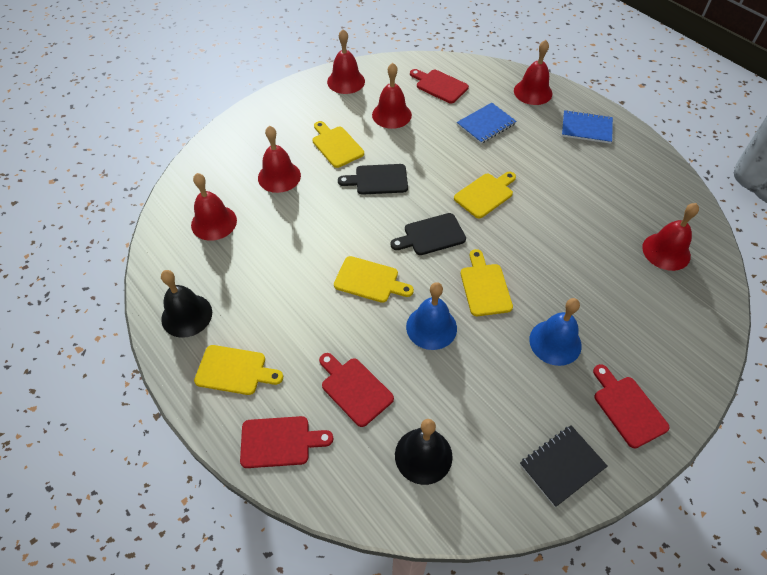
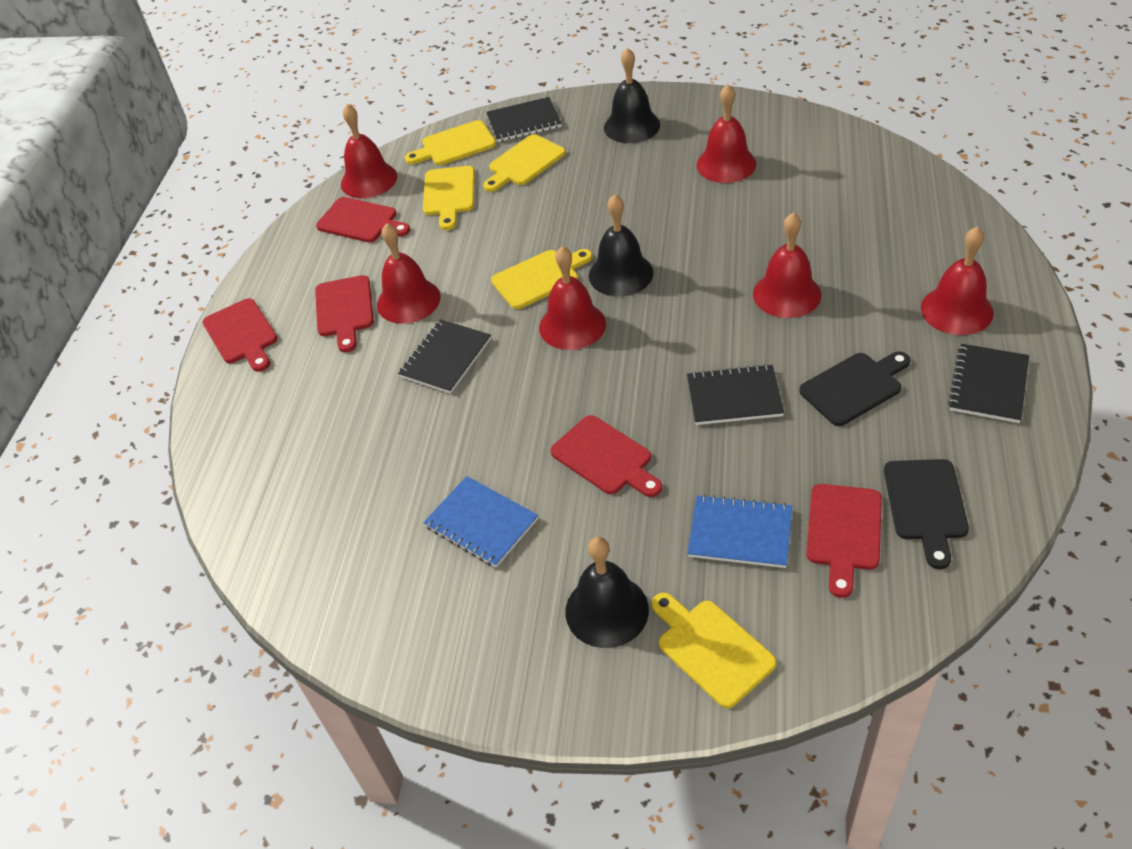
black bell: [161,270,212,338] [395,419,453,485] = 2 -> [565,537,649,648] [589,194,653,297] [604,48,660,143] = 3
black notebook: [520,425,608,507] = 1 -> [398,319,491,394] [486,97,562,142] [687,364,784,425] [948,344,1029,423] = 4
blue bell: [406,282,457,350] [529,298,582,366] = 2 -> none = 0
red cutting board: [240,416,333,468] [319,353,394,427] [410,69,469,104] [593,364,670,448] = 4 -> [203,298,278,372] [315,275,374,353] [316,197,410,242] [550,415,662,497] [806,484,882,598] = 5

